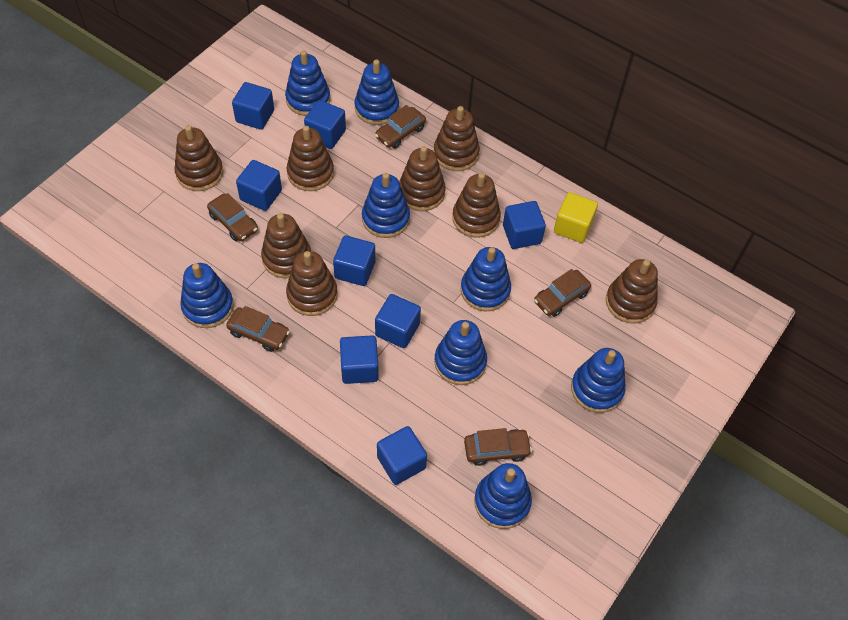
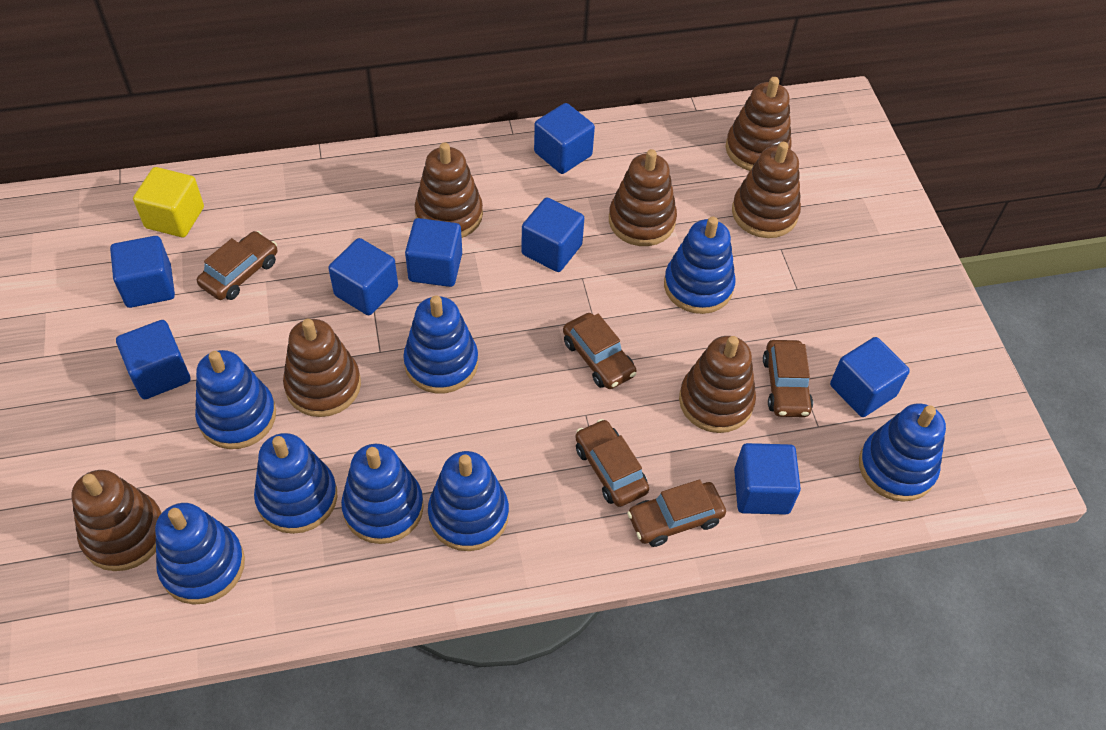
brown stacking toy: [174,125,223,191] [261,213,311,279] [286,251,337,316] [287,126,334,191] [399,146,446,211] [434,106,480,171] [452,173,501,238] [606,259,658,323] = 8 -> [71,470,162,571] [283,319,361,417] [415,142,483,238] [609,149,677,246] [679,336,756,433] [725,77,792,171] [732,142,801,238] = 7

